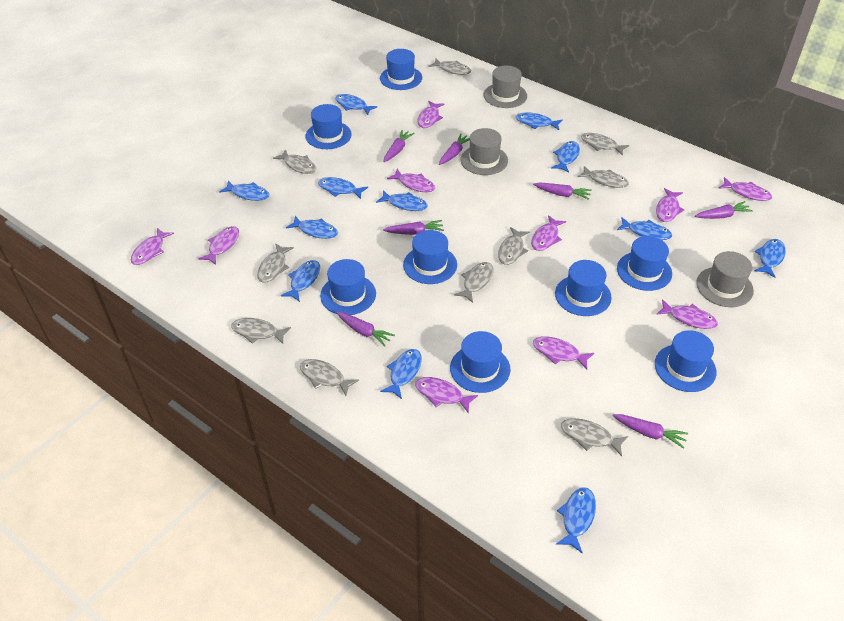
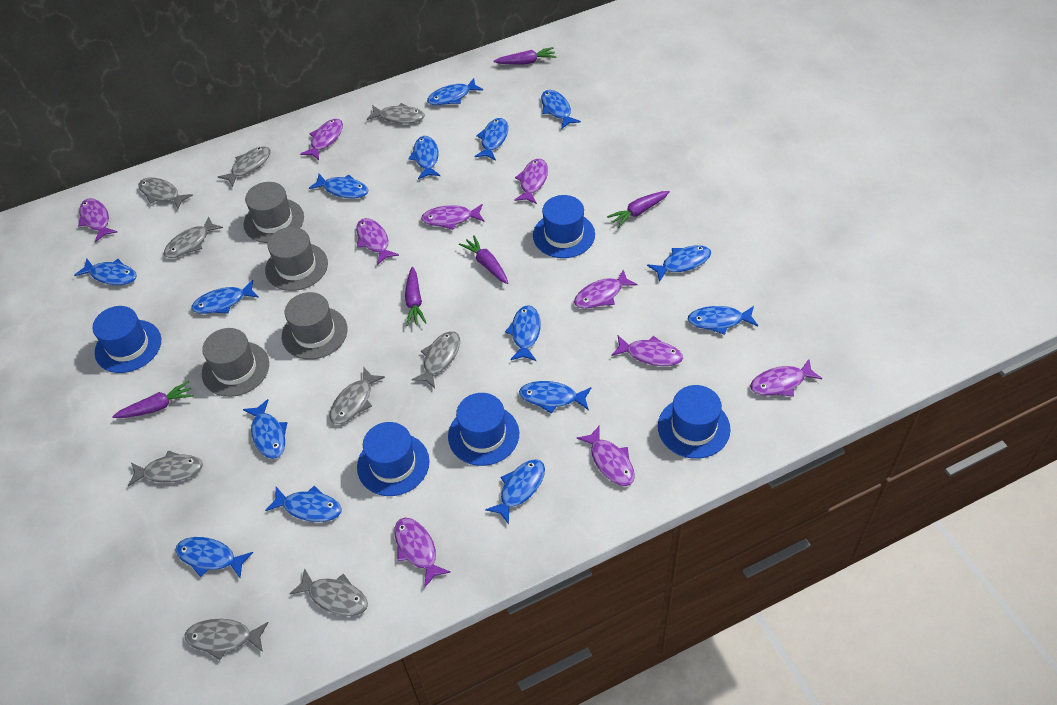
blue fish: [219,181,269,201] [281,260,320,302] [286,216,338,239] [318,177,368,199] [335,94,378,115] [376,190,428,211] [380,349,422,399] [516,113,563,130] [551,141,580,173] [556,487,596,553] [617,217,672,240] [754,239,786,278] = 12 -> [74,258,137,285] [175,537,253,578] [191,280,259,314] [243,399,287,459] [265,486,342,522] [309,174,368,198] [409,136,440,179] [427,78,483,105] [474,118,508,160] [485,459,545,524] [505,305,541,361] [519,381,592,414] [541,90,581,129] [647,245,711,282] [688,306,758,335] = 15
blue hat: [305,104,352,149] [320,259,376,315] [380,49,422,90] [403,230,457,284] [450,331,510,393] [555,260,612,316] [617,236,672,291] [655,330,717,392] = 8 -> [92,306,161,373] [357,422,430,496] [448,393,519,466] [533,195,595,258] [658,385,731,459] = 5
grey fish: [231,318,291,344] [257,243,294,282] [273,149,316,174] [300,359,359,396] [429,59,471,75] [454,262,494,303] [498,227,529,265] [561,418,628,456] [578,166,629,188] [581,133,629,156] = 10 -> [128,450,203,487] [138,178,193,209] [164,216,223,258] [185,619,269,660] [218,146,270,187] [289,568,368,616] [329,367,385,424] [367,103,425,124] [412,331,460,388] = 9
grey hat: [460,128,508,175] [483,65,527,108] [696,251,754,307] = 3 -> [202,328,269,397] [243,182,304,243] [265,227,328,291] [282,292,348,360] = 4
purple carrot: [336,312,395,347] [383,130,415,162] [383,220,444,235] [439,133,470,165] [533,183,591,200] [613,414,688,449] [695,201,753,219] = 7 -> [112,381,194,418] [405,267,426,326] [459,235,508,284] [494,47,556,65] [607,191,670,228] = 5

